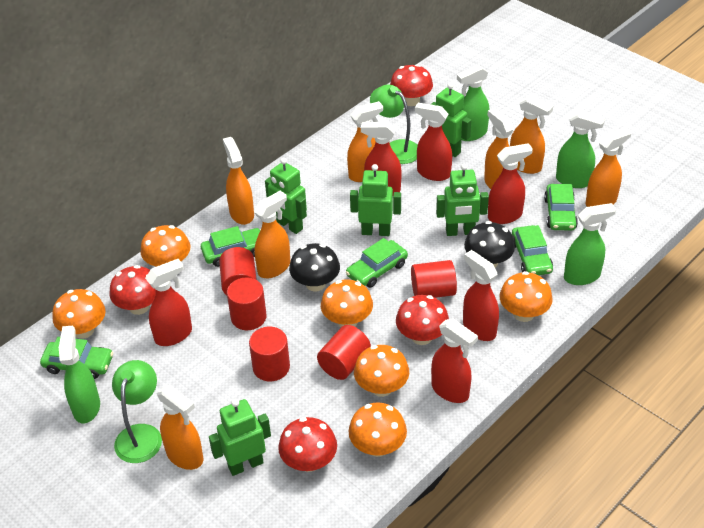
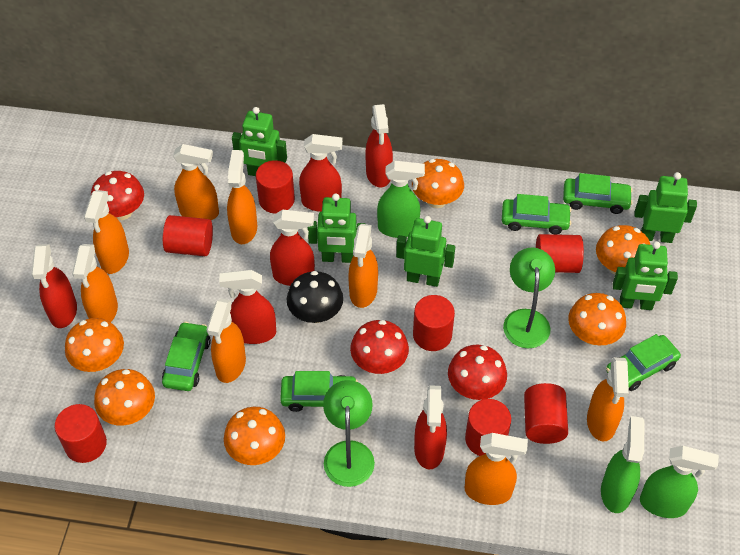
black mushroom: [289,243,340,292] [464,221,515,268] = 2 -> [287,271,343,323] = 1
green spray bottle: [59,326,100,424] [457,65,489,141] [556,110,605,188] [564,203,616,285] = 4 -> [377,161,425,238] [601,416,644,513] [640,446,719,518] = 3
orange spray bottle: [157,385,203,470] [223,137,254,225] [254,191,290,278] [347,101,383,182] [484,108,514,189] [510,95,553,174] [586,127,632,207] = 7 -> [72,244,118,322] [84,190,129,274] [173,144,219,220] [206,299,246,383] [227,150,257,244] [348,224,378,308] [465,433,528,505] [587,357,629,441] = 8
red cylinder: [219,247,257,295] [227,278,266,330] [249,327,290,381] [317,325,371,380] [411,260,457,298] = 5 -> [54,404,107,463] [163,215,213,256] [256,160,295,214] [413,295,455,351] [465,399,511,456] [524,383,568,444] [536,234,584,273] = 7
red mushroom: [110,265,156,315] [278,417,337,472] [390,64,433,106] [396,295,449,345] = 4 -> [91,171,144,220] [350,320,409,374] [448,345,507,400] = 3

